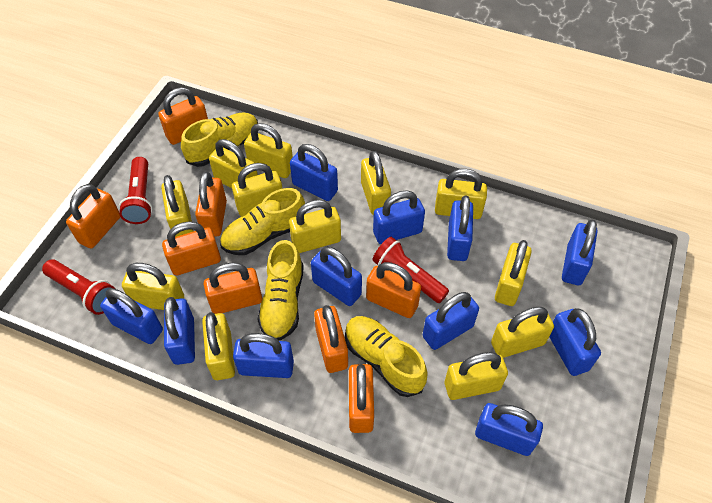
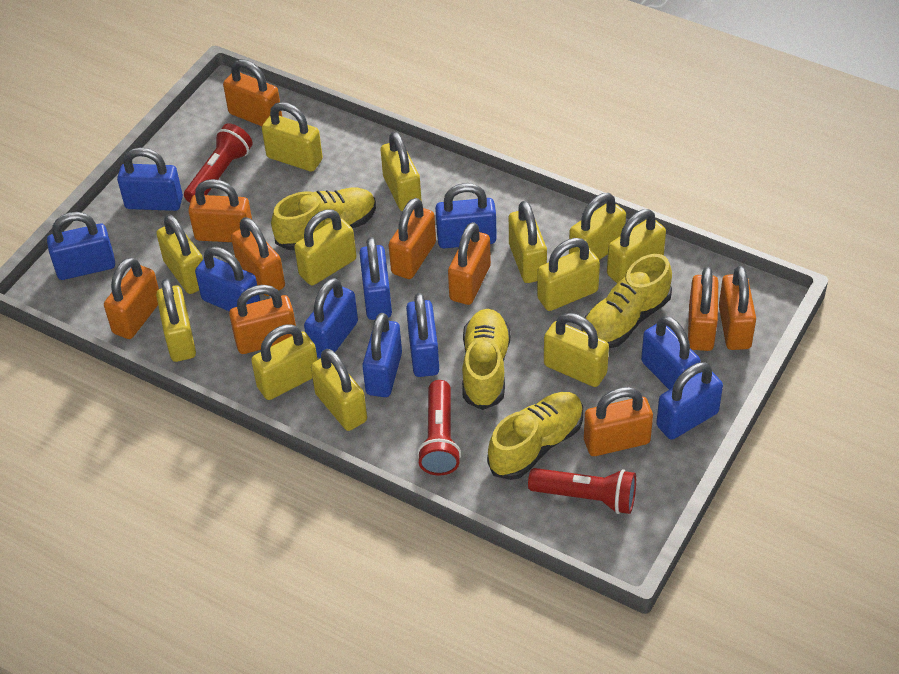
blue padlock: [100,288,163,344] [164,297,195,365] [233,333,294,378] [290,144,338,201] [311,247,362,306] [373,190,425,244] [423,292,479,350] [447,196,473,261] [475,403,543,456] [549,308,601,376] [562,219,598,285] = 11 -> [47,212,115,280] [117,147,183,211] [195,246,260,312] [304,278,358,358] [359,237,392,320] [362,313,402,397] [406,293,439,377] [435,183,497,248] [641,316,701,390] [656,362,723,440] = 10
orange padlock: [66,184,120,248] [158,87,208,145] [162,221,221,276] [195,172,227,236] [204,262,262,314] [314,305,348,373] [349,364,374,433] [366,262,421,318] = 8 -> [104,257,159,339] [188,179,252,242] [223,59,282,126] [229,285,296,354] [231,217,285,296] [389,198,436,279] [448,222,491,305] [584,387,653,456] [688,267,718,351] [719,266,756,350] = 10

